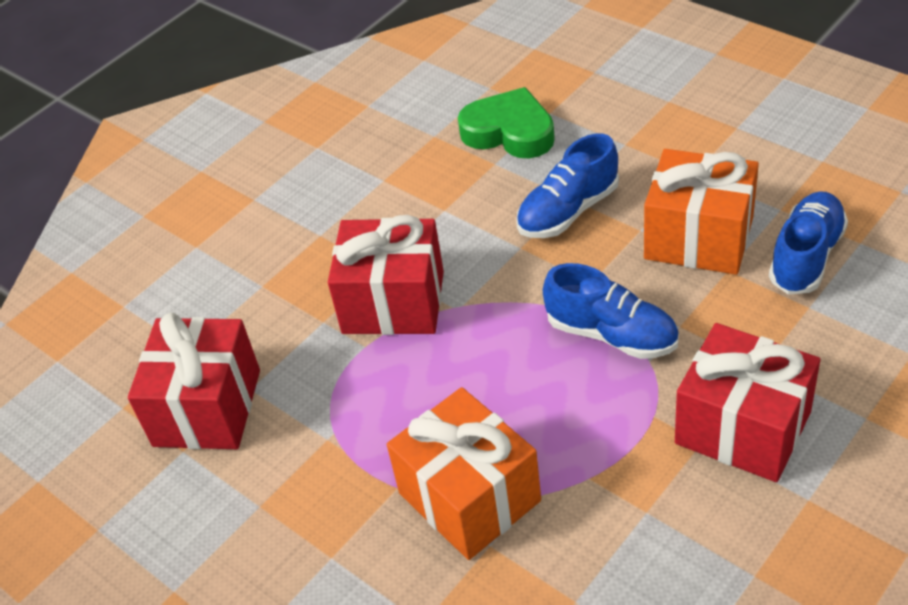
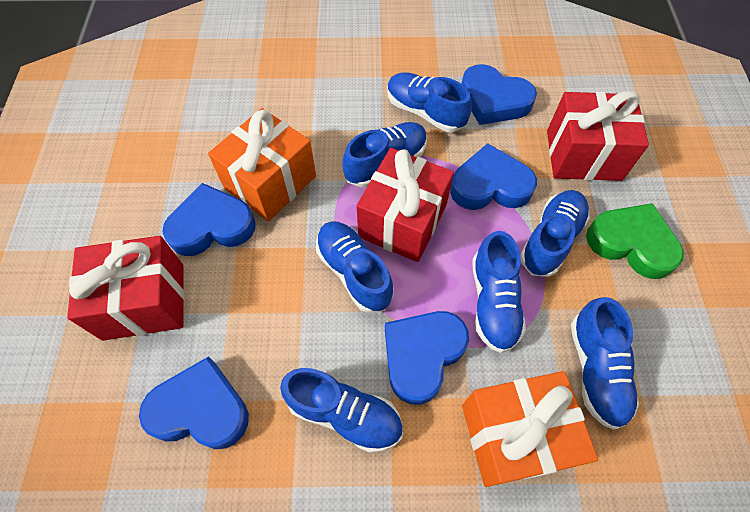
blue heart: none = 0 -> [139,356,249,449] [162,183,256,256] [385,311,469,405] [450,143,537,210] [462,64,537,125] = 5
blue shoe: [516,133,619,238] [543,263,679,359] [769,191,848,295] = 3 -> [280,368,403,453] [316,221,393,313] [343,122,427,187] [387,72,472,132] [472,231,526,353] [520,190,590,277] [571,297,639,430] = 7

